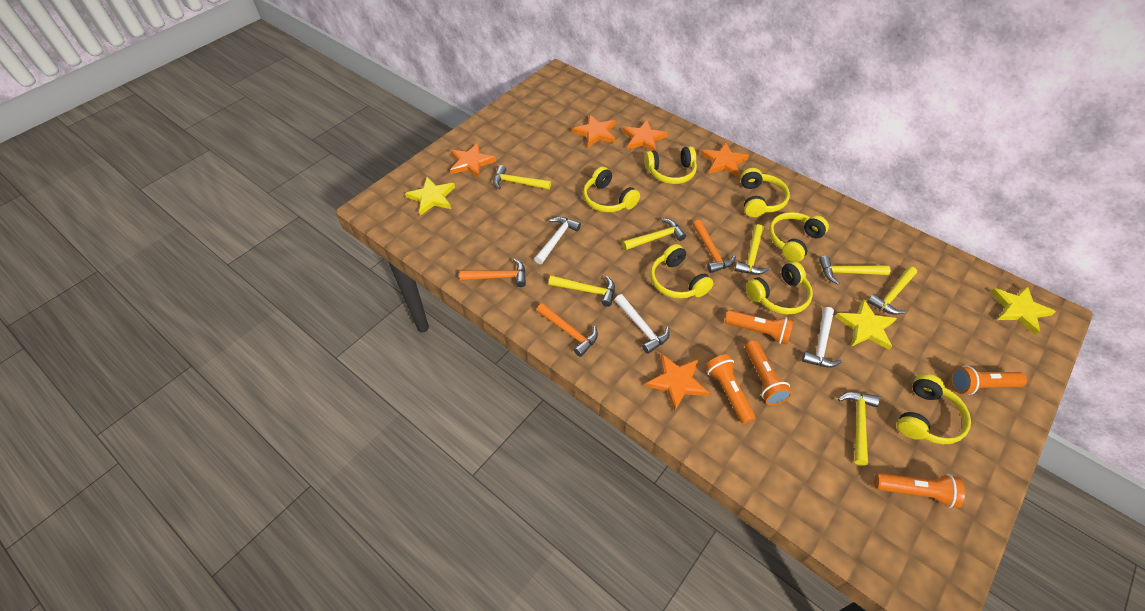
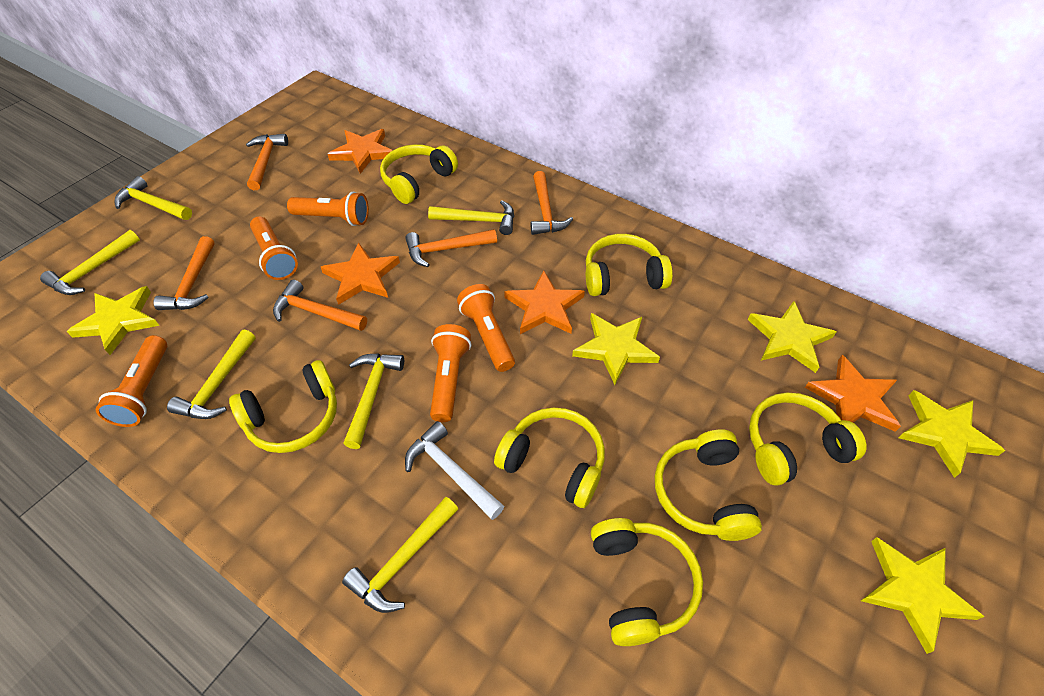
orange hammer: [459,259,526,287] [536,303,598,357] [693,220,736,273] = 3 -> [153,236,214,310] [246,134,288,190] [273,280,367,331] [405,229,497,267] [531,171,573,235] = 5
orange star: [450,143,496,178] [572,115,615,148] [622,120,668,151] [645,354,709,412] [701,142,749,177] = 5 -> [321,243,400,305] [328,129,393,174] [504,270,585,334] [805,355,901,432] = 4
white hammer: [534,217,581,264] [614,294,670,354] [802,307,842,367] = 3 -> [405,421,504,520] = 1
yellow hammer: [493,165,551,190] [549,275,615,307] [622,218,686,250] [734,224,769,275] [819,256,890,284] [838,392,880,466] [867,266,917,315] = 7 -> [40,230,140,295] [115,176,192,220] [167,330,256,419] [342,497,458,613] [343,354,404,449] [428,200,514,235] = 6
yellow star: [405,177,455,215] [835,299,897,350] [990,286,1056,335] = 3 -> [67,286,160,355] [572,313,660,385] [748,301,836,373] [861,537,984,654] [898,390,1005,478] = 5

